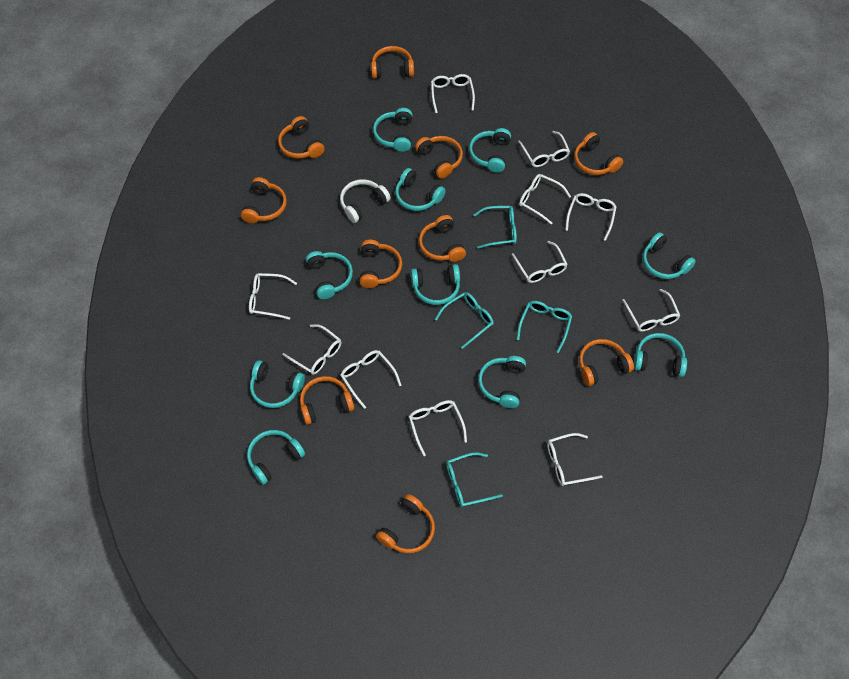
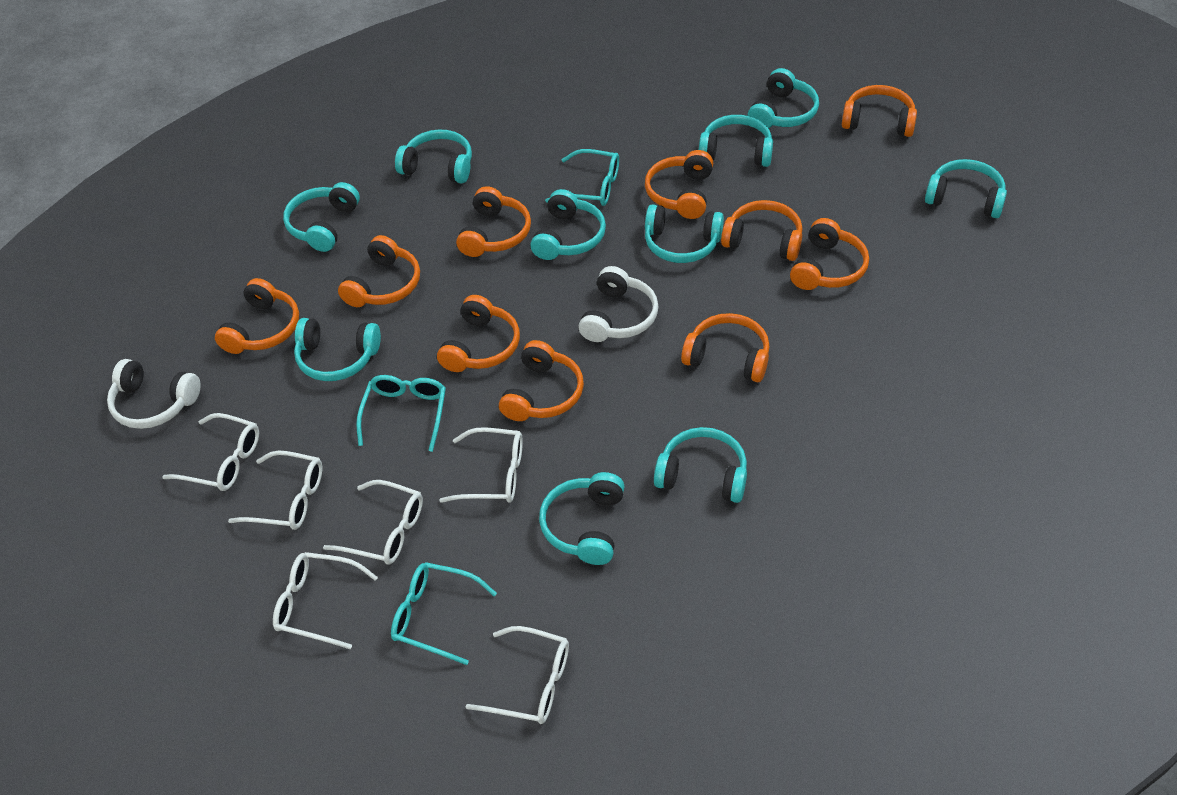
turquoise glasses: [435,292,494,349] [446,452,503,507] [473,206,517,249] [517,301,572,353] = 4 -> [356,375,446,452] [391,562,497,665] [545,149,619,206] = 3
white glasses: [249,273,297,320] [282,324,341,375] [340,350,401,409] [409,400,467,456] [431,74,475,113] [511,241,568,283] [518,131,570,167] [519,174,571,224] [547,433,603,486] [565,193,617,241] [622,289,680,332] = 11 -> [162,413,259,491] [228,450,322,530] [273,552,378,649] [323,480,423,565] [439,428,523,503] [465,626,569,724] = 6
white headphones: [340,179,391,223] = 1 -> [107,359,201,429] [578,266,659,342] = 2

